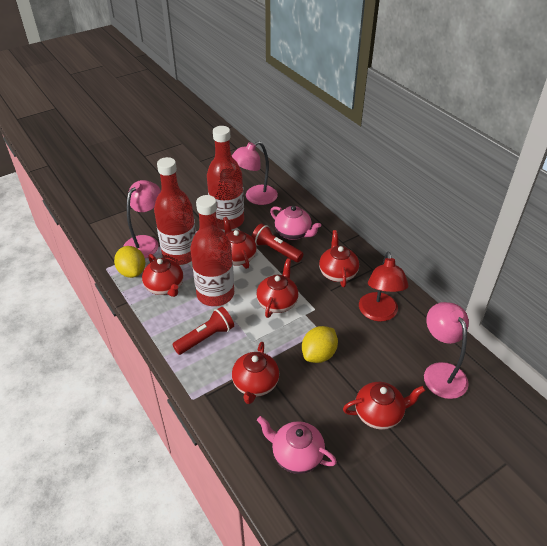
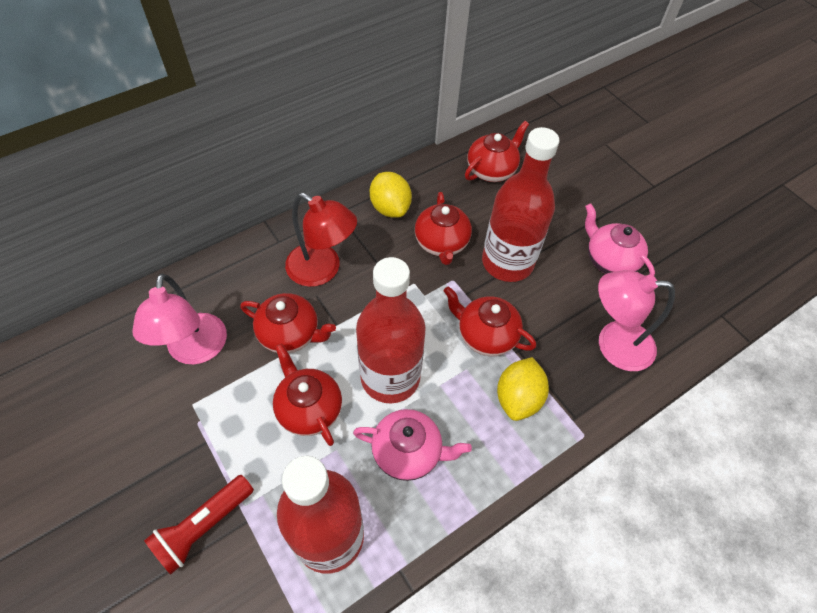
pink lamp: [123,180,161,258] [232,141,278,205] [424,302,469,399] = 3 -> [132,274,227,365] [598,270,675,371] = 2
red flashlight: [172,307,234,355] [251,224,303,262] = 2 -> [144,475,254,574] = 1
red teapot: [142,254,183,297] [223,217,257,269] [232,342,279,404] [256,258,298,318] [319,230,359,287] [343,382,425,430] = 6 -> [240,293,336,353] [273,343,342,446] [415,192,472,265] [444,286,536,356] [465,121,529,182] = 5

